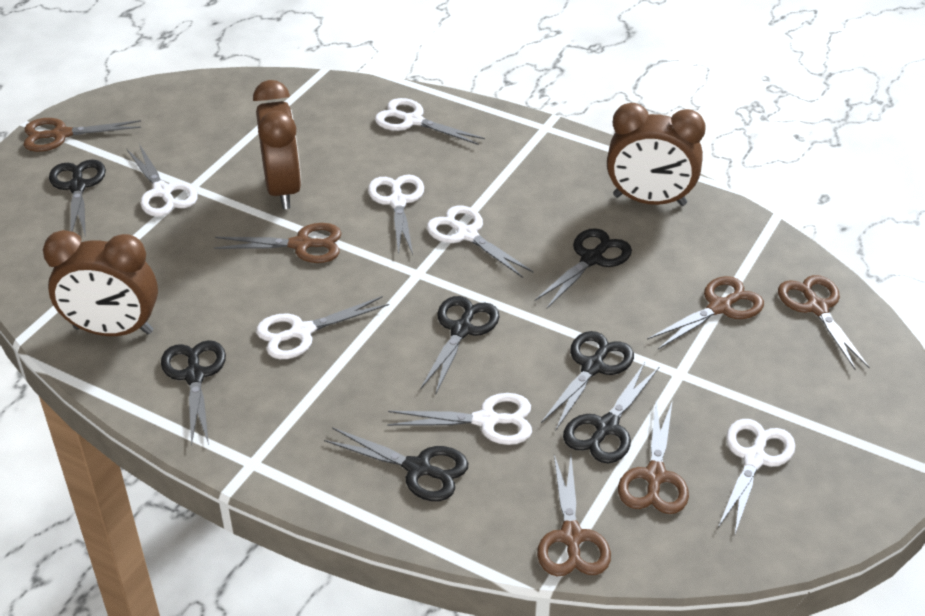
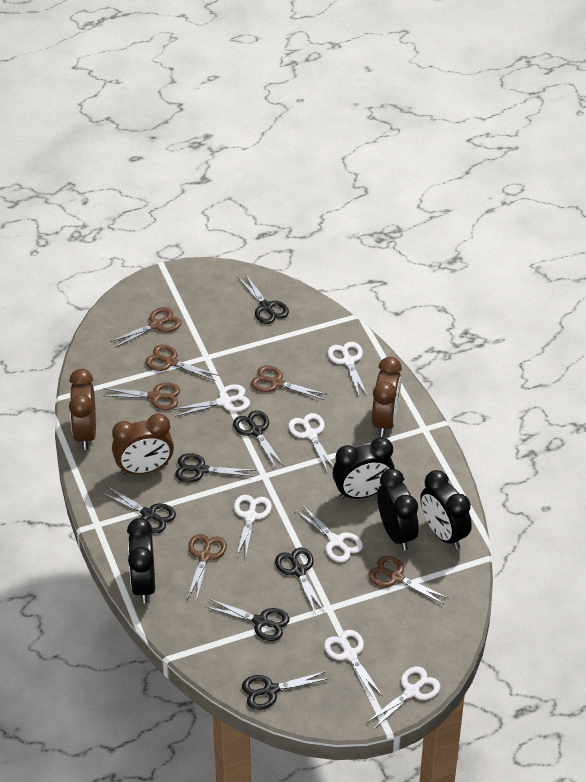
black clock: none = 0 -> [127,518,155,603] [333,437,395,499] [378,468,419,551] [420,470,472,549] = 4

